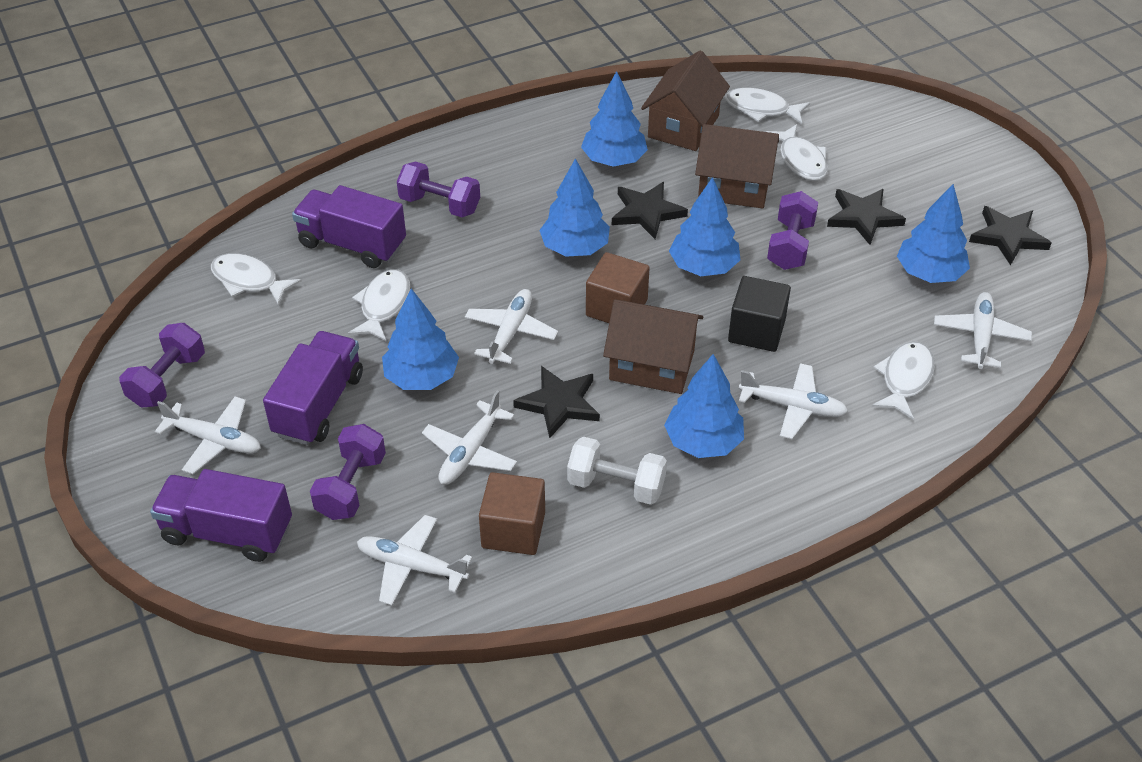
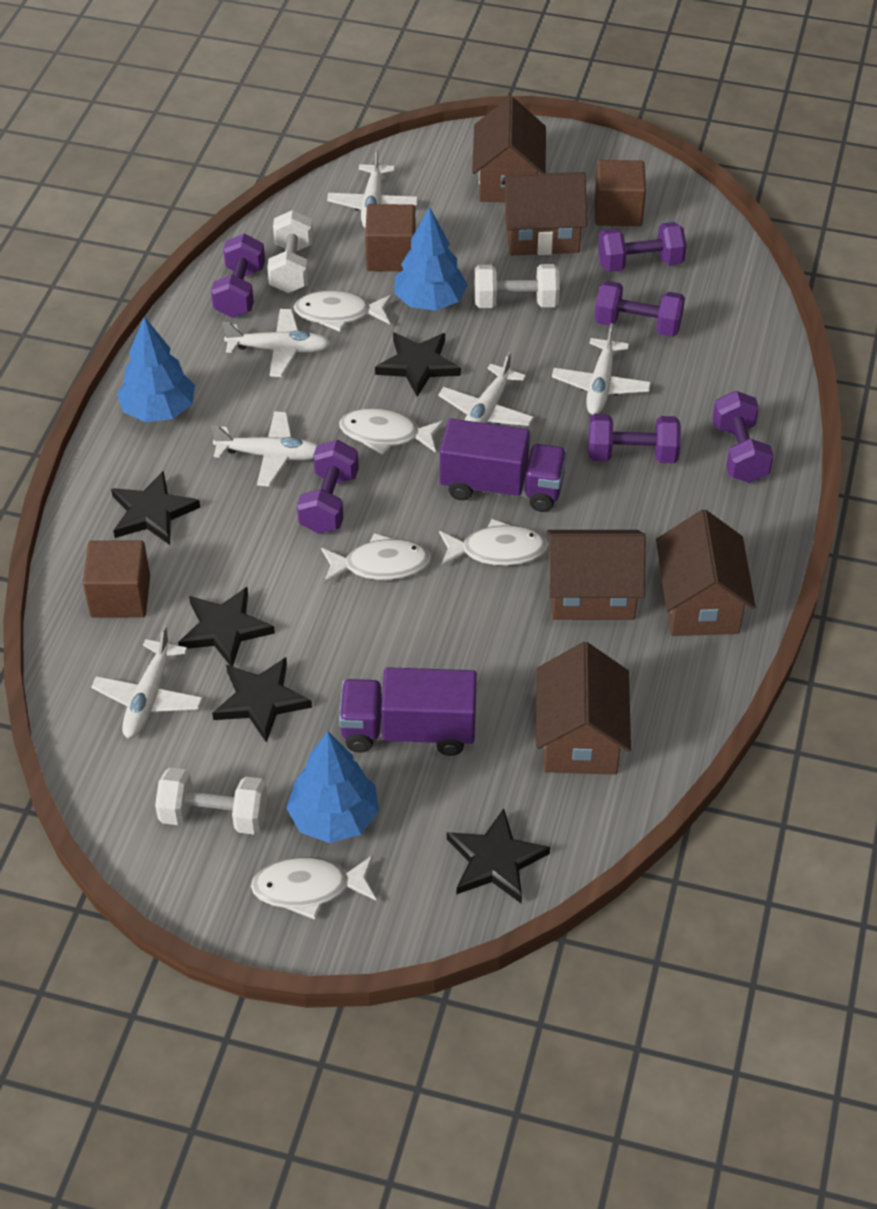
black cube: [728,276,791,352] = 1 -> none = 0
black star: [513,366,600,439] [612,182,688,239] [827,189,906,245] [969,206,1051,266] = 4 -> [111,471,200,545] [178,587,275,666] [212,657,312,743] [375,332,461,397] [447,809,550,904] = 5
blue tree: [382,288,459,390] [539,158,610,257] [581,71,648,167] [664,354,744,458] [669,177,740,276] [897,184,970,283] = 6 -> [117,317,195,422] [286,731,379,843] [394,207,468,310] = 3
brown cube: [479,472,545,555] [586,252,650,323] = 2 -> [83,540,150,618] [365,204,416,271] [594,160,646,226] = 3
brown house: [603,299,703,394] [641,51,730,151] [695,124,779,209] = 3 -> [472,97,546,202] [501,172,587,255] [536,642,631,775] [546,530,645,620] [656,509,756,636] = 5
purple dumbbell: [119,323,205,408] [310,424,386,520] [397,161,480,218] [767,191,818,270] = 4 -> [211,234,265,318] [297,440,359,534] [588,414,681,463] [594,281,685,337] [598,222,686,272] [713,391,774,483] = 6
purple truck: [150,469,292,562] [263,331,363,445] [292,185,406,268] = 3 -> [339,667,477,756] [440,418,567,512] = 2
white dumbbell: [567,437,667,505] = 1 -> [155,768,268,834] [267,210,313,293] [475,264,560,308] = 3

